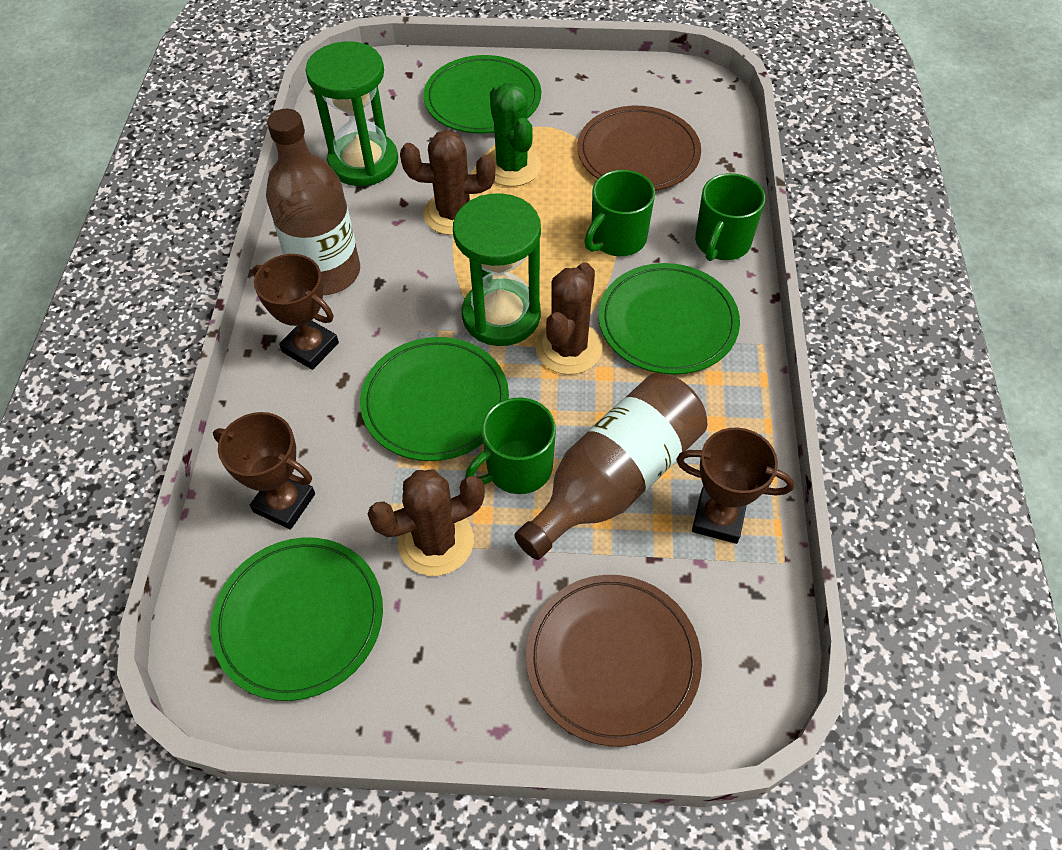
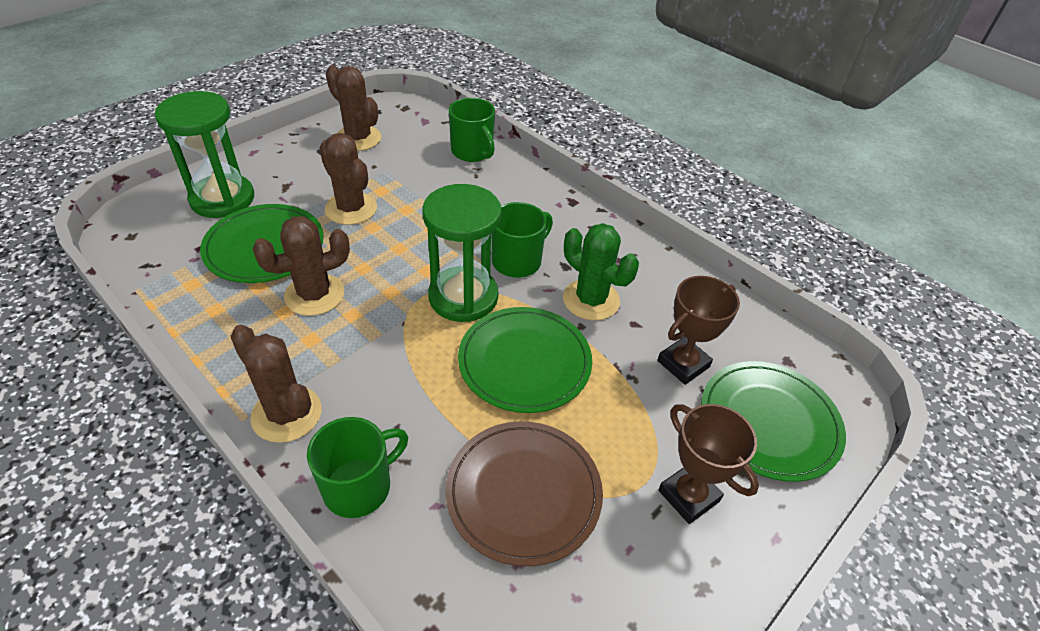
brown bottle: [266,109,360,295] [514,373,708,560] = 2 -> none = 0
brown cactus: [368,470,485,576] [400,130,495,235] [536,262,603,374] = 3 -> [230,325,322,443] [252,216,350,316] [319,133,377,225] [326,65,381,151] = 4
brown plate: [526,575,702,746] [578,106,701,191] = 2 -> [445,421,603,566] = 1
brown trophy: [213,412,315,530] [253,254,339,370] [676,427,794,544] = 3 -> [657,276,740,385] [658,404,759,524] = 2
green plate: [211,537,383,701] [360,337,509,461] [424,55,541,134] [599,263,740,375] = 4 -> [200,204,324,283] [458,307,592,413] [701,361,846,482] = 3

